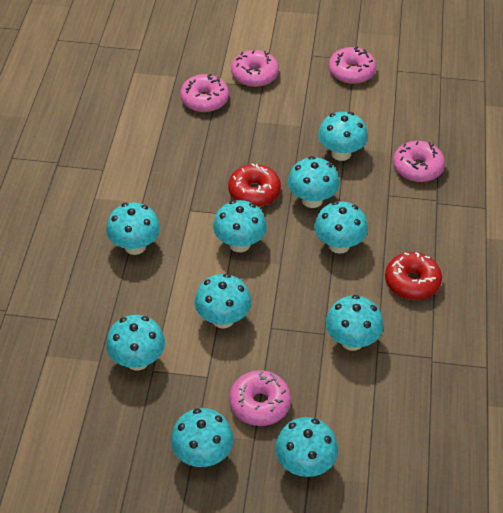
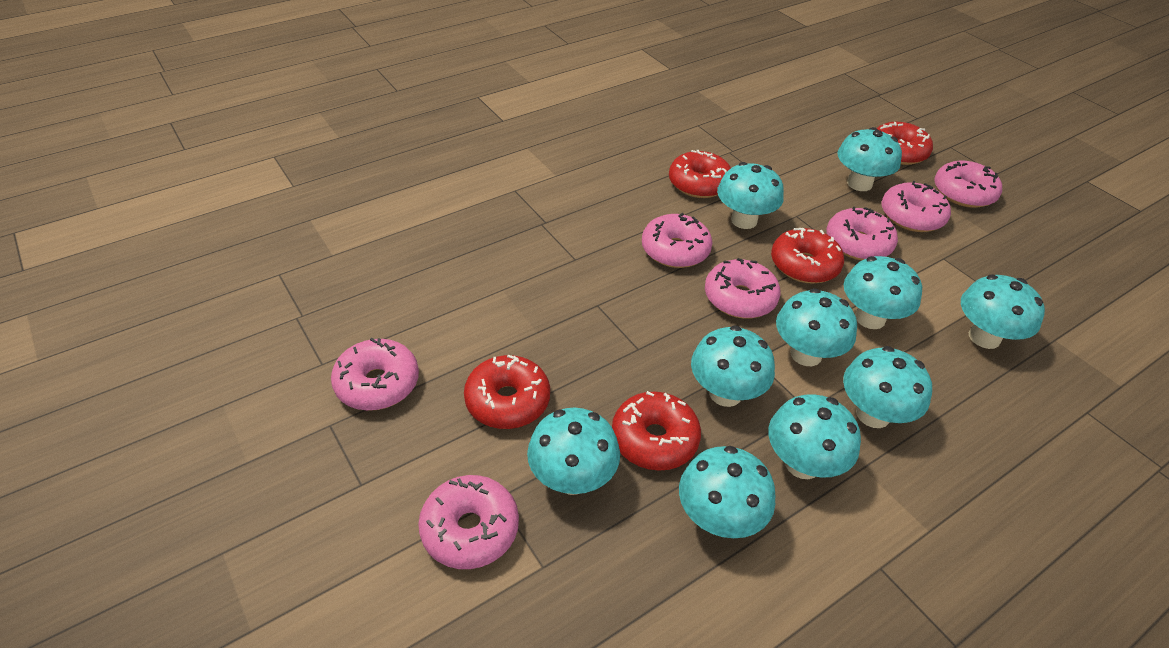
pink donut: [180,74,229,112] [229,370,291,426] [231,50,279,87] [329,47,376,84] [393,141,445,182] = 5 -> [331,338,419,411] [418,475,519,569] [642,213,713,268] [705,258,780,318] [826,207,898,260] [882,181,951,232] [934,161,1002,208] = 7
red donut: [228,163,281,207] [385,252,442,300] = 2 -> [464,354,550,429] [612,391,701,471] [669,150,731,198] [771,228,844,283] [877,122,933,165] = 5

